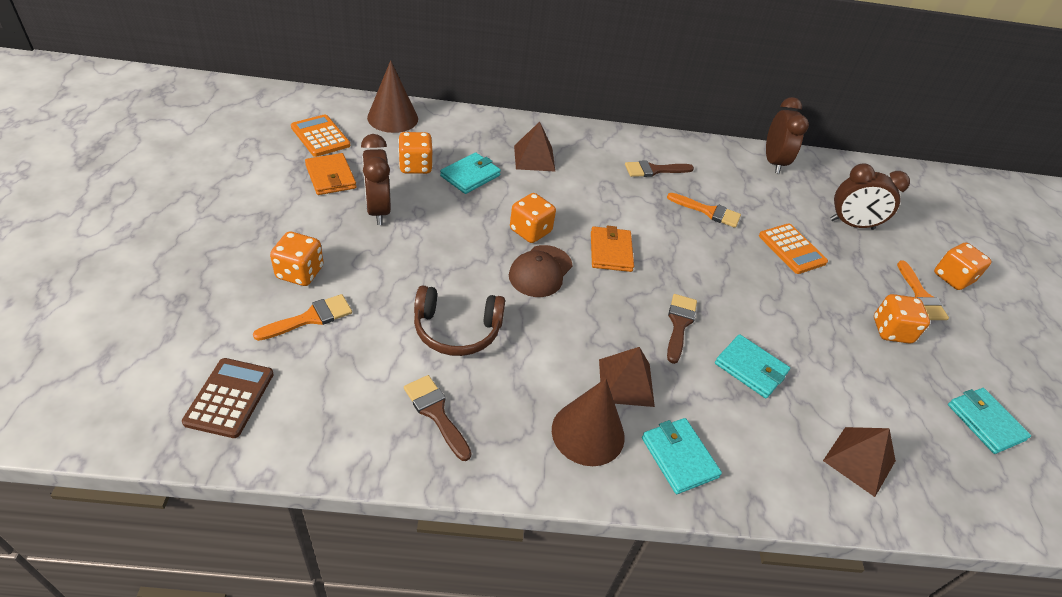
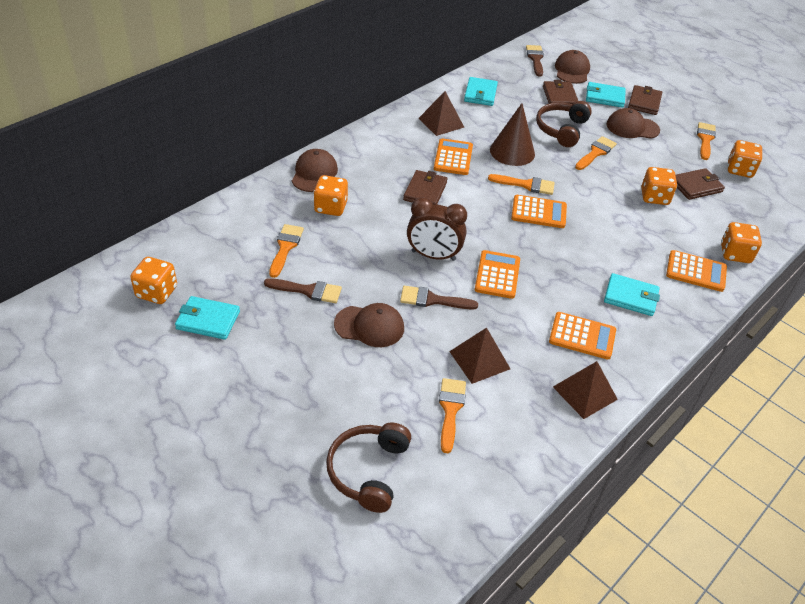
brown calculator: [182,358,274,438] = 1 -> none = 0
brown cap: [509,245,573,297] = 1 -> [292,149,338,192] [334,303,404,347] [555,50,590,84] [606,108,660,139] = 4
brown clock: [361,134,391,225] [766,97,809,173] [830,163,910,230] = 3 -> [407,197,467,261] = 1
brown cone: [367,60,418,133] [552,378,625,466] = 2 -> [490,103,535,166] = 1
brown headphones: [414,285,505,356] = 1 -> [326,423,411,513] [536,101,592,147] = 2
brown wallet: none = 0 -> [403,170,448,205] [543,80,578,104] [628,85,662,115] [675,168,725,200] = 4
orange brush: [253,294,352,341] [667,193,741,228] [897,261,949,320] = 3 -> [269,224,304,278] [439,378,466,453] [488,174,555,195] [575,136,617,170] [697,122,716,160] = 5
orange calculator: [291,114,350,157] [759,224,828,274] = 2 -> [434,138,473,175] [475,250,520,299] [511,195,567,228] [549,312,616,359] [666,250,727,292] = 5
orange wallet: [305,153,356,195] [591,226,634,272] = 2 -> none = 0

